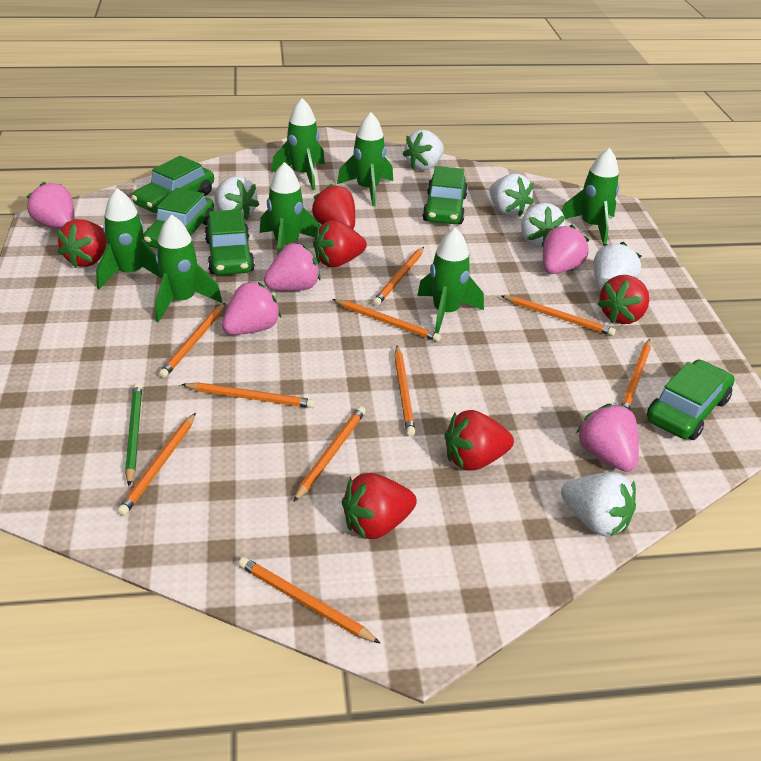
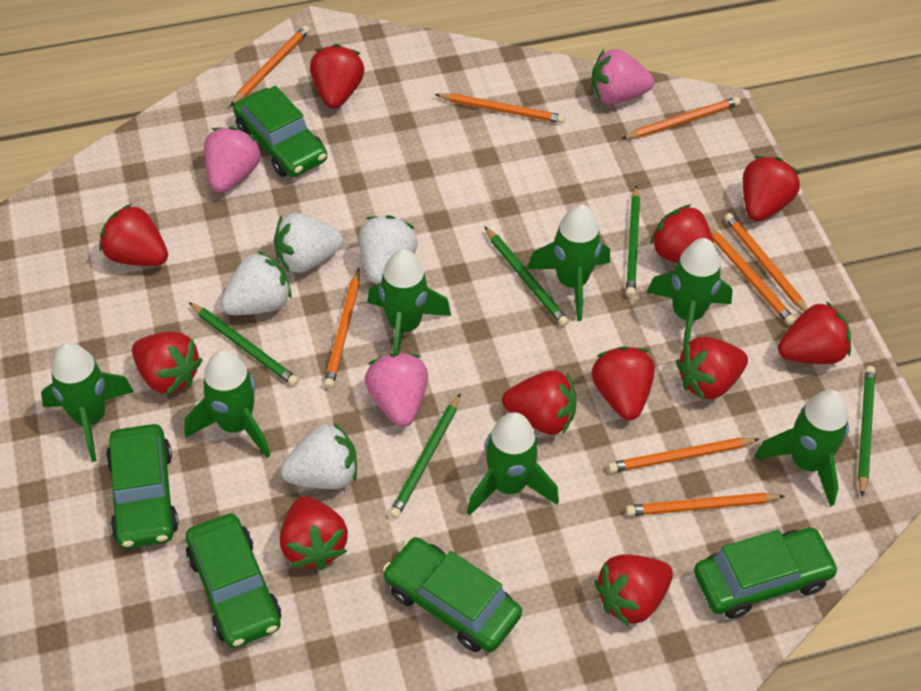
green pencil: [125,383,142,486] = 1 -> [189,302,299,386] [389,394,460,519] [484,226,569,326] [626,185,640,297] [858,366,875,497] = 5
orange pencil: [117,413,196,516] [159,303,225,378] [181,383,315,408] [238,557,381,644] [293,406,366,502] [332,299,441,342] [373,247,424,306] [394,346,416,436] [501,295,616,336] [621,339,651,409] = 10 -> [230,25,310,106] [324,268,360,389] [434,93,565,123] [608,438,759,473] [622,97,740,139] [626,493,785,516] [709,226,796,325] [724,213,808,312] = 8
pink strawberry: [26,182,74,230] [222,282,281,335] [264,243,321,291] [543,225,589,274] [576,404,639,472] = 5 -> [204,127,261,193] [365,353,428,427] [591,49,654,104] = 3
red strawberry: [57,219,107,268] [311,184,355,229] [313,220,367,268] [342,473,417,539] [445,410,514,471] [598,275,649,324] = 6 -> [99,203,168,266] [132,332,202,395] [280,496,348,570] [310,44,365,109] [502,370,577,435] [592,346,655,420] [594,554,673,626] [650,204,714,263] [676,337,748,401] [743,156,800,221] [778,301,851,364] = 11
white strawberry: [214,176,260,220] [402,130,444,170] [490,174,534,217] [521,203,565,247] [561,472,636,536] [594,242,641,291] = 6 -> [221,251,292,315] [274,213,343,273] [281,422,357,489] [359,215,418,284] = 4

